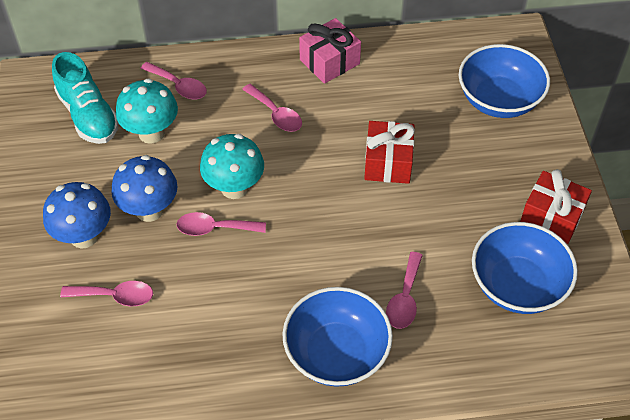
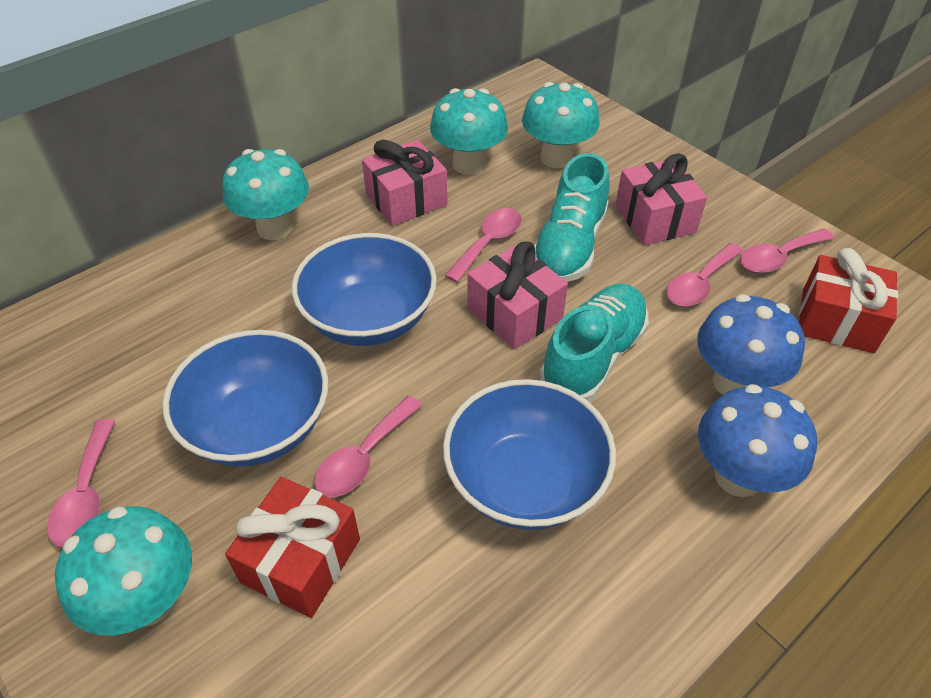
pink gift: [299,18,361,84] = 1 -> [362,140,447,226] [468,242,568,349] [615,154,707,245] = 3
turquoise mushroom: [116,78,178,144] [200,134,264,199] = 2 -> [55,506,192,635] [222,149,309,240] [430,88,508,175] [522,82,599,168] = 4
turquoise shoe: [52,52,119,144] = 1 -> [534,153,610,282] [540,284,649,402] = 2

